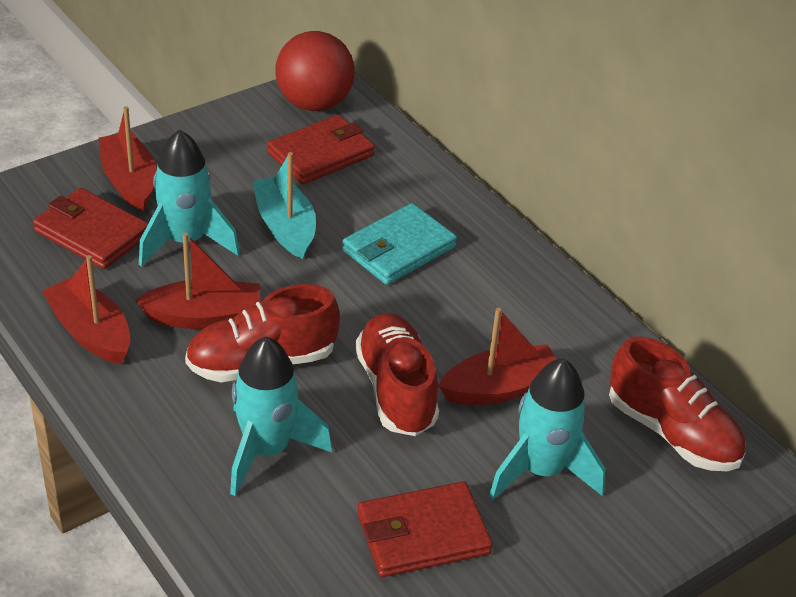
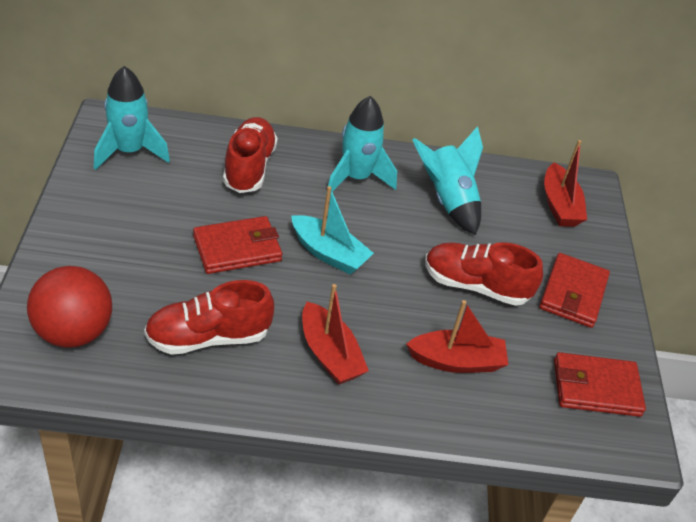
red boat: [42,255,130,364] [99,106,157,211] [135,232,260,329] [438,308,557,405] = 4 -> [302,284,369,385] [406,300,508,373] [544,140,587,227] = 3
turquoise wallet: [342,203,457,285] = 1 -> none = 0

